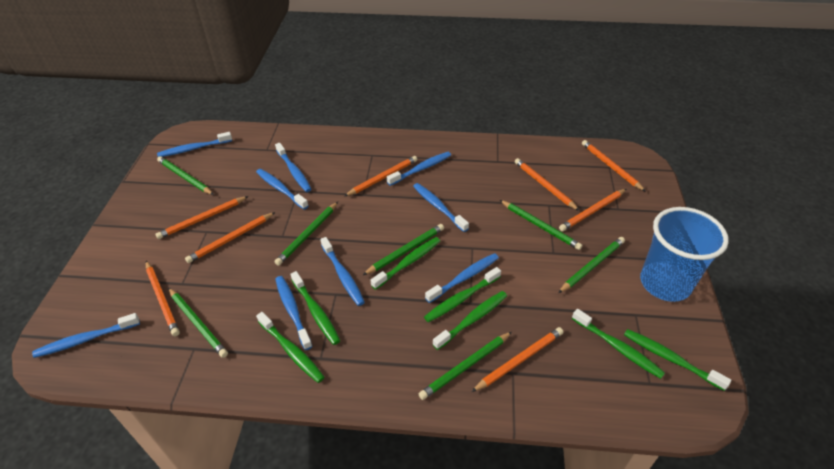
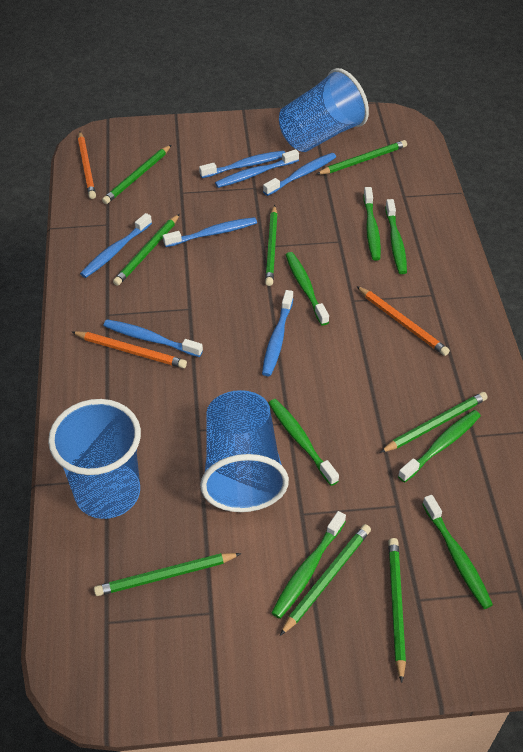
blue cup: [640,207,729,302] = 1 -> [48,399,141,519] [200,390,289,512] [279,68,369,152] = 3
blue toothbrush: [32,313,140,358] [157,132,232,157] [256,169,308,210] [275,143,312,192] [275,276,313,350] [320,237,365,306] [387,152,451,186] [413,183,469,232] [425,253,499,303] = 9 -> [80,213,152,278] [103,319,203,357] [163,217,257,247] [199,151,286,178] [215,149,299,188] [262,290,293,376] [263,153,336,196] = 7
green pencil: [157,156,214,195] [168,288,228,358] [274,202,338,266] [363,224,444,275] [419,332,512,400] [500,200,582,250] [558,237,625,293] = 7 -> [94,553,241,596] [102,145,171,204] [113,214,180,286] [265,205,278,286] [280,524,371,636] [316,140,407,175] [380,392,488,453] [388,538,406,683] = 8
orange pencil: [146,261,180,336] [156,196,248,239] [185,212,275,263] [344,156,417,197] [472,327,563,392] [515,158,580,211] [559,189,626,231] [582,140,646,192] = 8 -> [72,331,187,368] [78,131,96,199] [357,286,450,356] = 3

